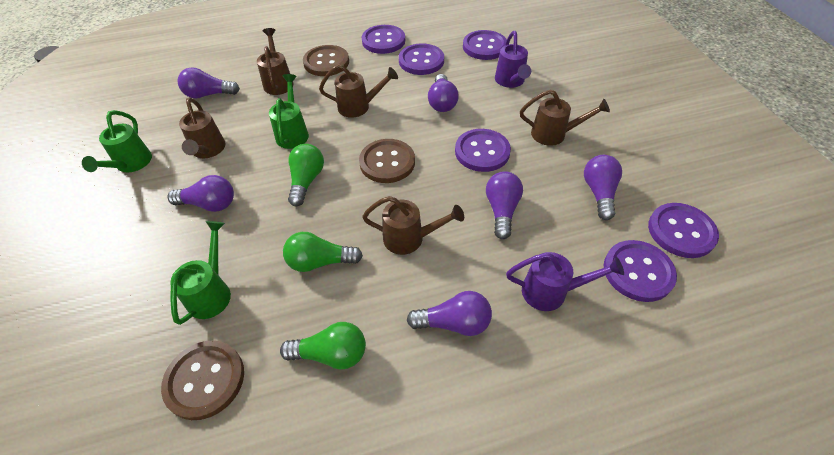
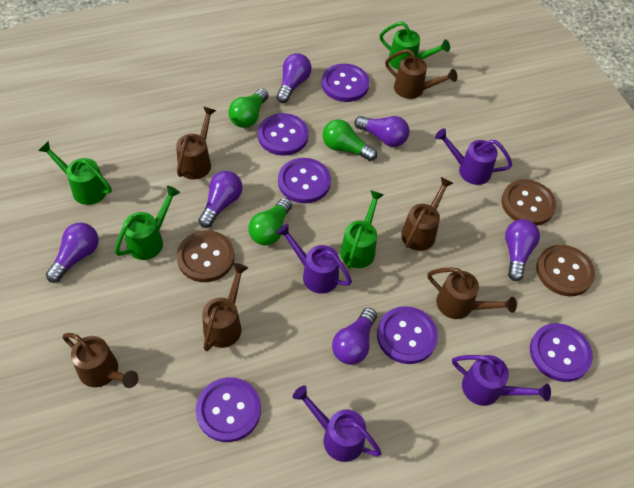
brown watering can: [179,97,226,158] [257,28,293,95] [319,64,398,118] [362,196,464,255] [520,90,610,146] = 5 -> [62,333,138,388] [176,106,216,179] [202,263,248,351] [385,49,457,99] [401,177,453,251] [428,267,517,319] = 6
green watering can: [82,110,152,172] [170,221,231,325] [269,74,309,149] = 3 -> [38,141,112,205] [115,186,180,260] [340,190,384,269] [379,22,450,70] = 4
purple watering can: [495,31,531,88] [506,252,624,311] = 2 -> [276,224,352,294] [293,385,382,462] [435,128,512,185] [452,355,551,406] = 4

